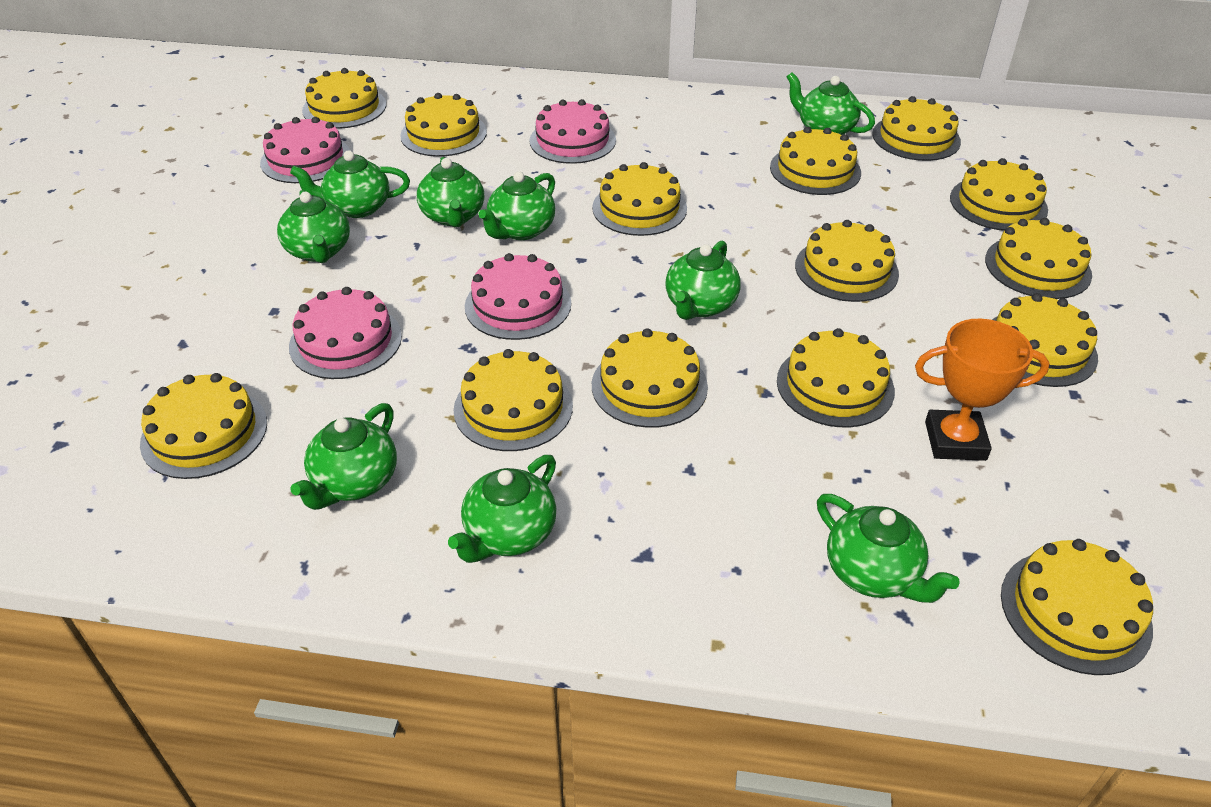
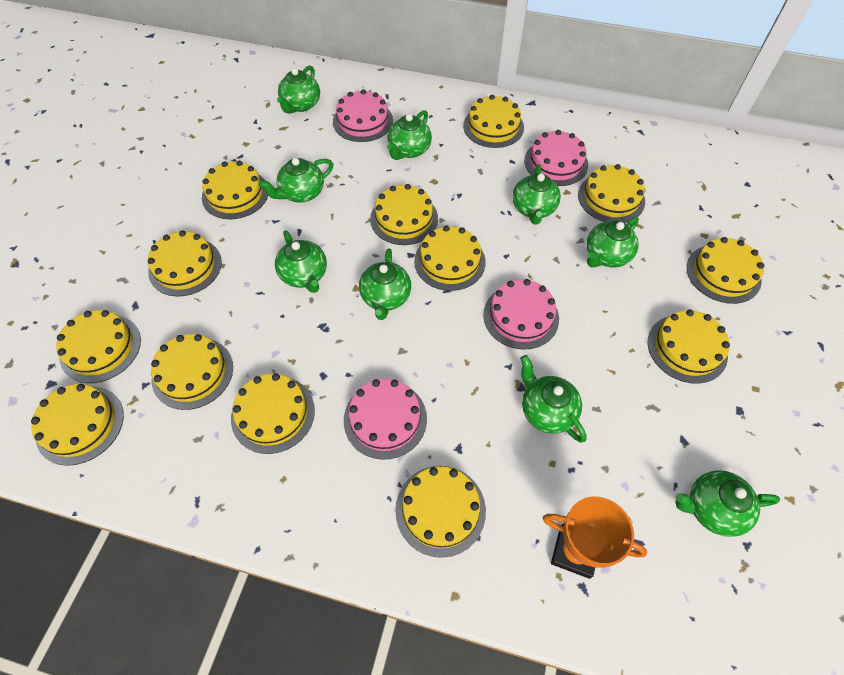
yellow cake: [140,373,267,479] [302,68,386,129] [400,93,487,157] [453,349,573,451] [592,162,687,236] [592,328,708,428] [770,127,861,195] [777,328,895,427] [795,220,899,302] [872,96,961,161] [950,158,1048,231] [985,218,1092,299] [992,293,1098,387] [1001,539,1153,675] = 14 -> [31,384,124,466] [56,310,141,383] [148,230,222,297] [151,334,233,410] [202,161,268,219] [231,373,315,454] [370,184,438,245] [395,466,486,558] [414,226,486,291] [463,95,524,148] [578,164,645,223] [648,310,730,384] [687,237,764,304] = 13

